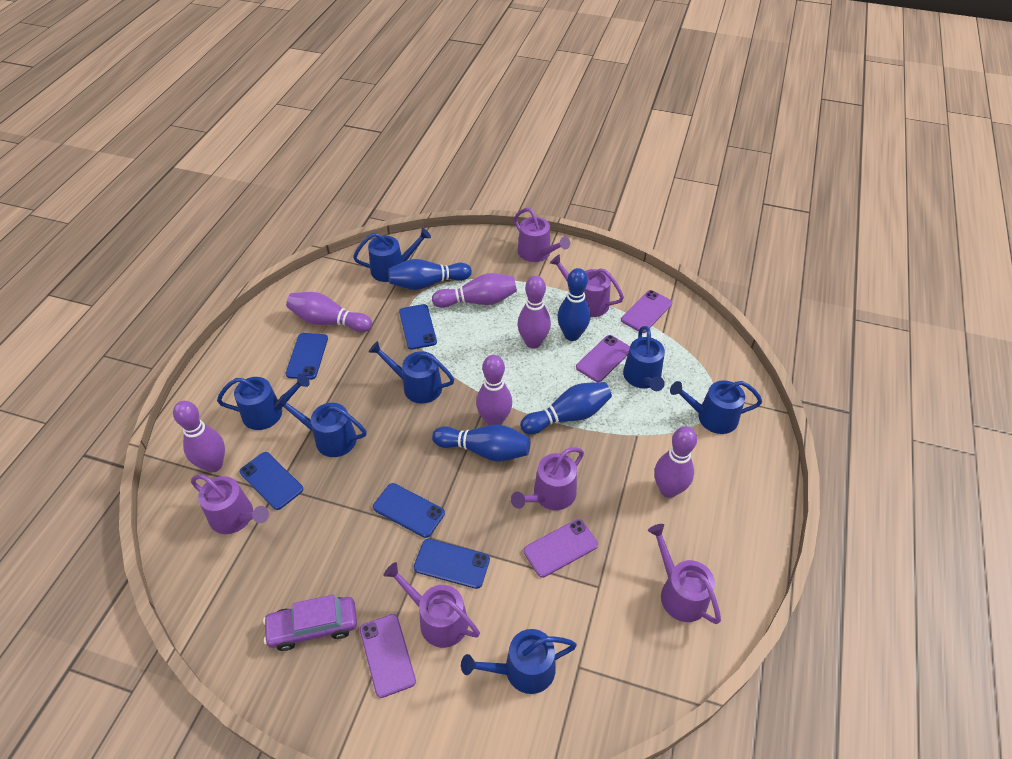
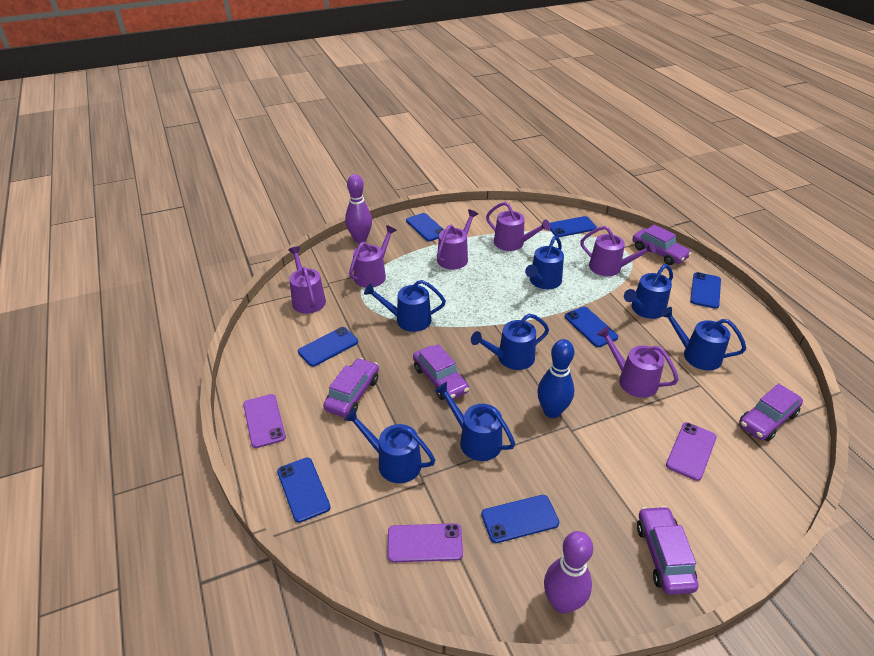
blue bowling pin: [388,259,472,290] [432,425,530,462] [520,382,612,434] [557,268,590,341] = 4 -> [537,339,574,418] = 1
blue phone: [239,452,303,510] [286,333,328,380] [373,483,445,538] [399,304,437,350] [414,539,490,589] = 5 -> [277,457,331,523] [298,327,358,367] [406,213,444,241] [481,495,559,543] [550,216,597,237] [564,307,618,347] [690,272,721,309] = 7
purple bowling pin: [173,401,225,473] [286,292,372,332] [432,273,517,308] [476,355,512,425] [517,276,551,349] [654,426,697,498] = 6 -> [345,174,372,243] [544,531,593,614] = 2
purple car: [263,595,357,651] = 1 -> [323,358,379,417] [413,344,469,400] [632,224,692,265] [637,506,699,595] [739,383,803,441] = 5
purple phone: [360,614,416,698] [523,519,598,578] [576,335,630,382] [621,290,672,333] = 4 -> [243,394,286,448] [387,523,463,563] [666,422,717,481] = 3

